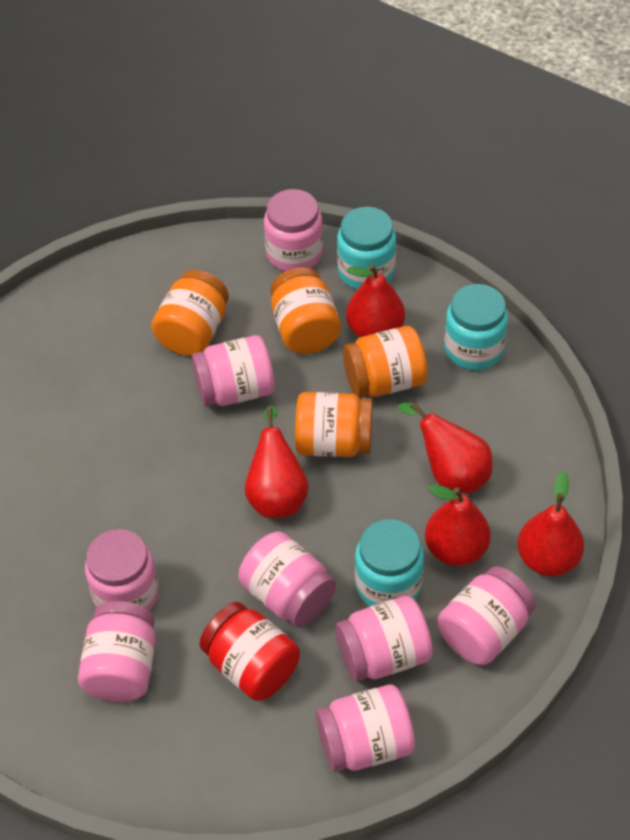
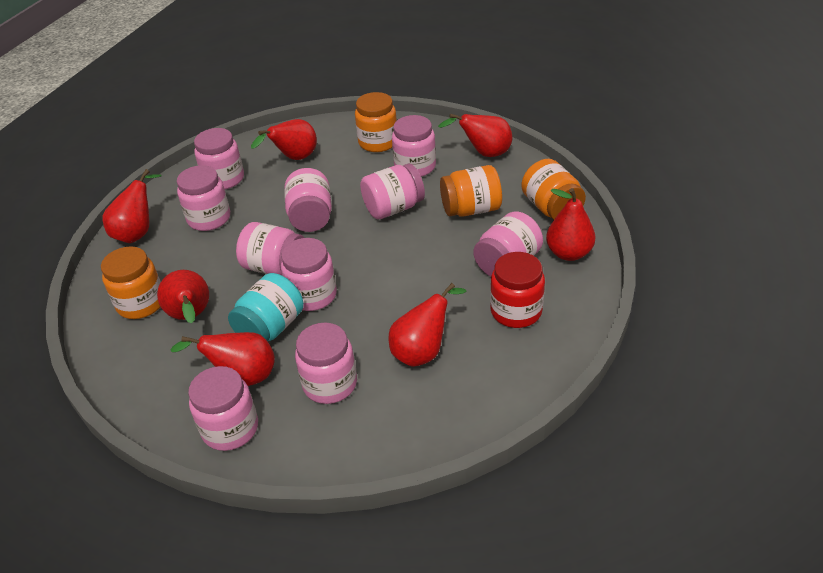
pink jar: [78,601,156,702] [85,529,159,610] [192,335,275,407] [238,532,336,627] [264,189,323,271] [316,685,415,772] [335,596,433,681] [437,566,536,665] = 8 -> [177,165,230,231] [188,366,258,451] [194,128,244,190] [236,222,305,275] [281,238,337,311] [284,168,332,232] [295,323,357,404] [360,164,425,219] [392,115,436,177] [473,211,543,277] = 10
red pear: [245,405,309,518] [346,264,405,337] [398,402,493,494] [425,485,491,566] [517,471,584,576] = 5 -> [103,169,162,243] [157,270,209,323] [170,332,275,386] [251,119,317,160] [389,283,466,367] [438,114,512,157] [546,188,595,261] = 7
turquoise jar: [337,207,396,290] [355,519,424,606] [444,284,508,370] = 3 -> [228,273,304,341] = 1

